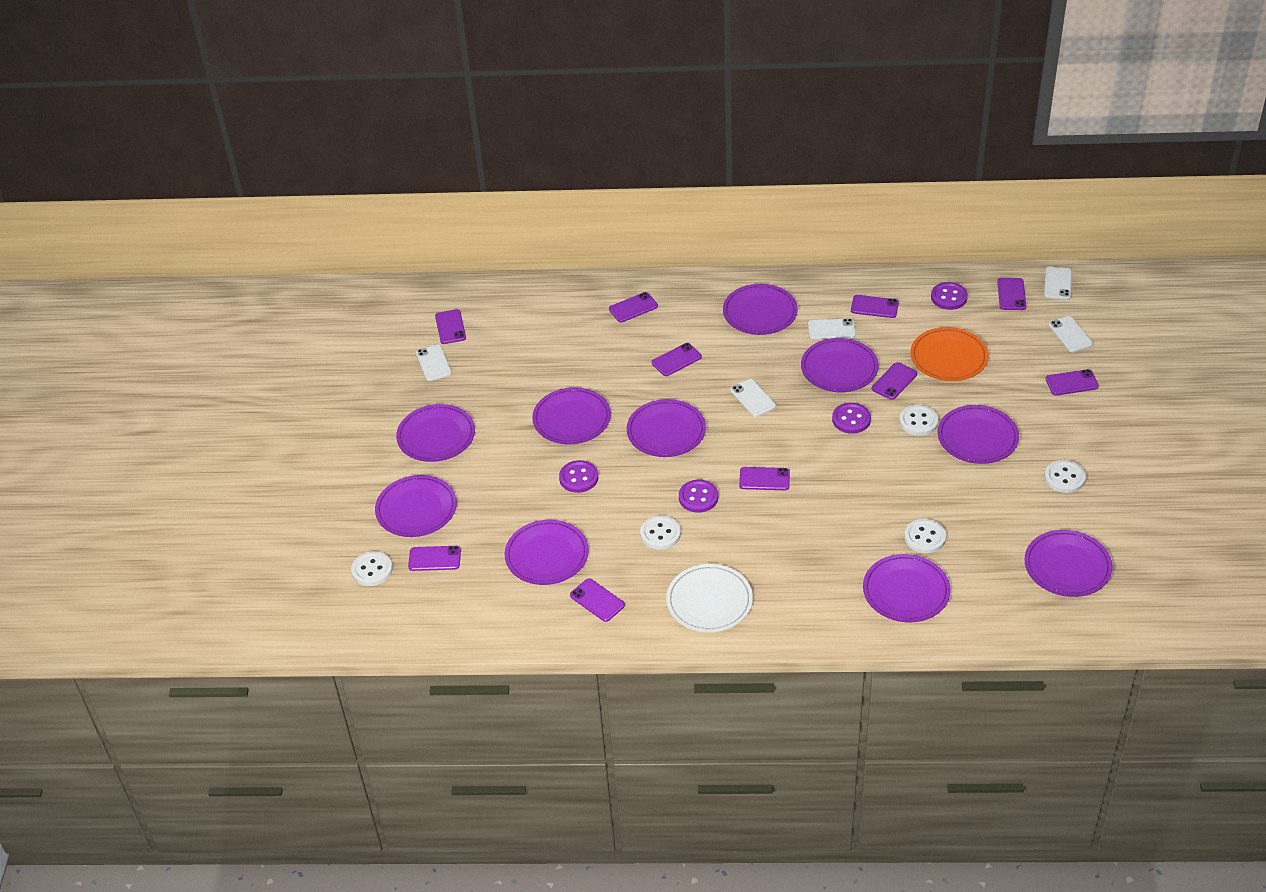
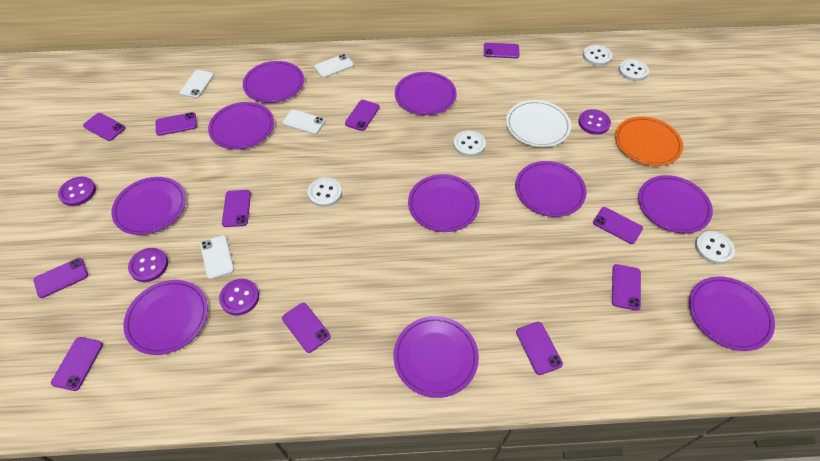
purple phone: [408,546,461,571] [435,309,466,344] [570,578,625,622] [609,292,658,323] [652,343,702,376] [739,467,790,490] [851,295,899,318] [872,362,917,400] [997,278,1026,310] [1046,369,1099,395] = 10 -> [34,258,88,298] [51,337,103,391] [83,113,125,141] [155,112,197,136] [222,190,251,227] [282,303,331,353] [345,100,380,131] [484,43,519,58] [516,322,563,375] [593,207,643,244] [612,264,641,311] = 11
white phone: [416,345,452,381] [730,379,776,417] [808,318,856,340] [1044,267,1072,300] [1048,316,1093,352] = 5 -> [179,70,214,98] [200,235,234,279] [282,109,325,135] [314,54,354,78] = 4

